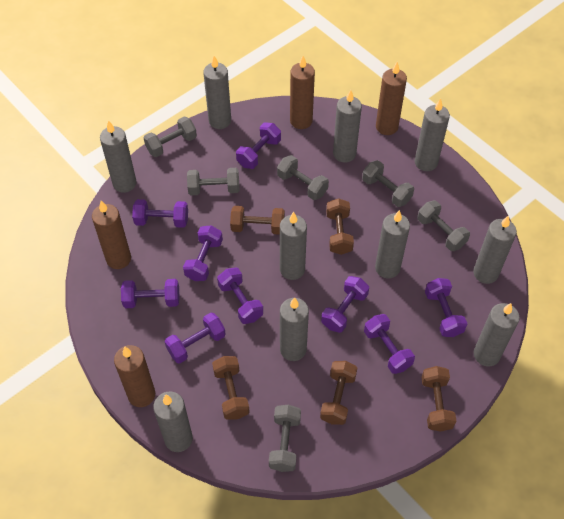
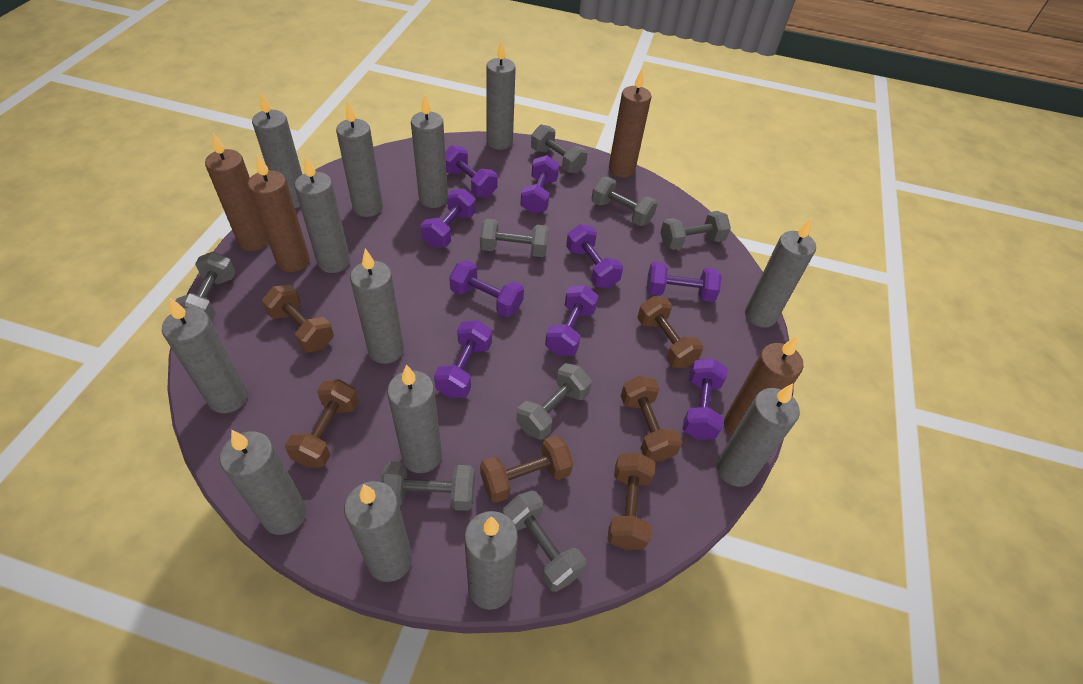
brown dumbbell: [212,356,250,420] [230,206,285,235] [320,361,357,425] [326,198,354,255] [421,366,456,432] = 5 -> [262,285,334,353] [285,379,359,468] [480,435,573,503] [607,452,655,550] [621,376,682,462] [637,296,703,368] = 6
grey candle: [100,120,136,193] [153,391,193,452] [203,56,231,129] [280,212,307,280] [280,297,309,361] [333,90,362,163] [375,210,410,278] [415,99,450,171] [473,216,517,284] [474,303,520,366] = 10 -> [162,297,248,413] [220,430,306,535] [252,92,303,208] [295,156,350,273] [336,102,383,217] [344,481,412,582] [350,248,404,364] [387,364,442,473] [411,95,448,208] [464,511,518,610] [486,40,516,150] [717,384,800,487] [745,219,816,328] = 13
grey dumbbell: [144,117,197,157] [187,168,240,195] [269,405,301,472] [277,155,329,200] [362,160,414,207] [417,201,470,251] = 6 -> [175,252,236,322] [381,461,475,511] [480,219,549,257] [503,491,586,592] [516,363,592,440] [531,124,588,173] [591,177,658,226] [660,211,731,250] = 8

